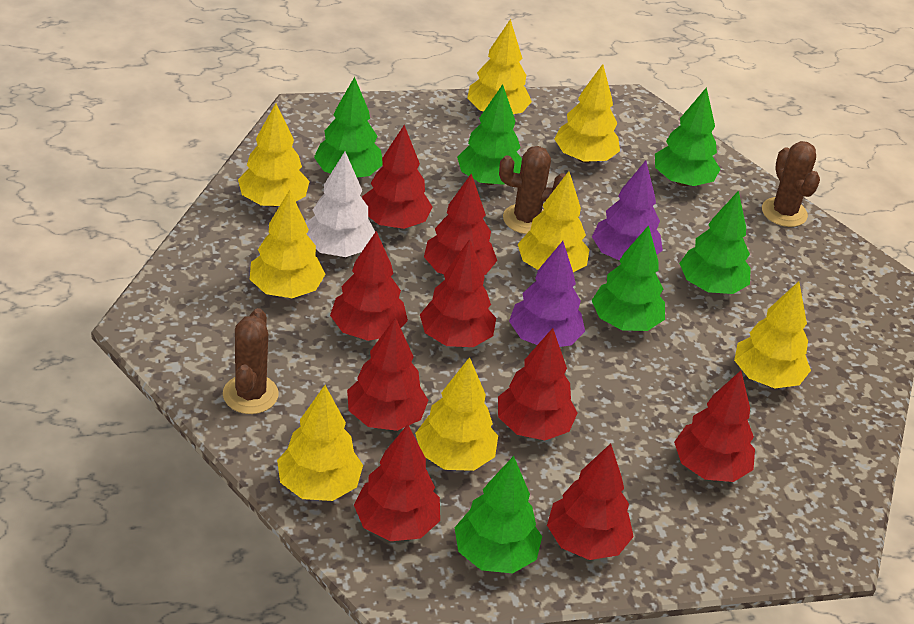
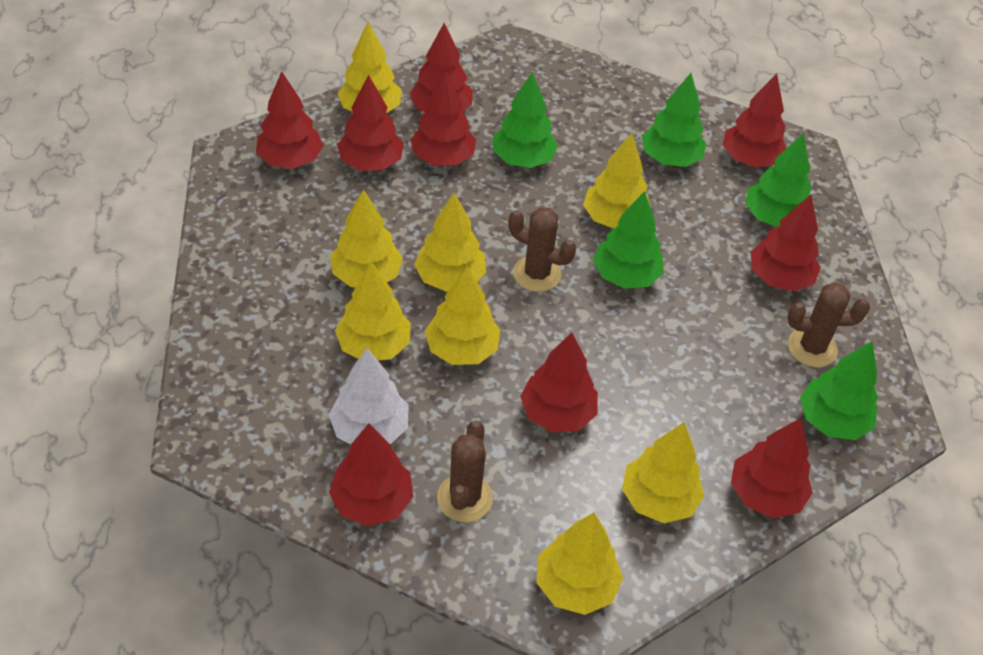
green tree: [314,77,383,177] [454,456,542,573] [457,84,522,185] [592,225,665,331] [655,87,721,186] [679,191,751,294] = 6 -> [493,72,558,168] [593,191,664,288] [642,73,706,167] [745,133,811,227] [800,341,878,440] = 5
purple tree: [509,241,585,347] [592,161,663,260] = 2 -> none = 0

